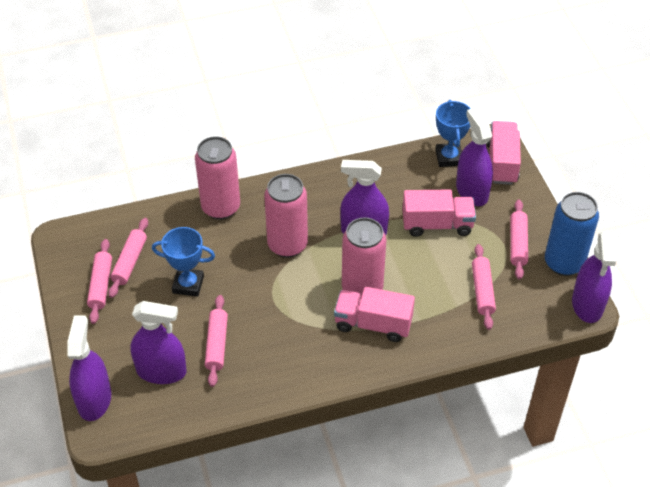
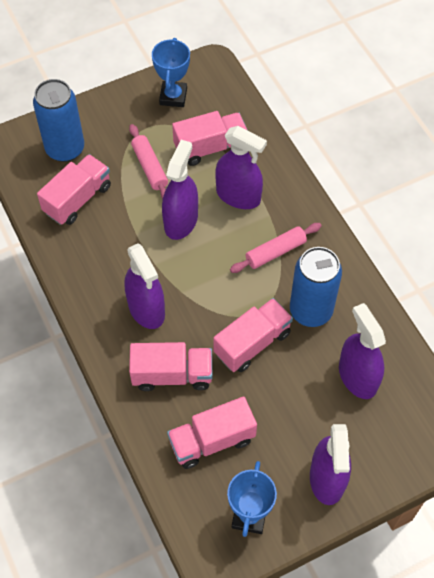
blue can: [545,192,599,276] = 1 -> [33,79,84,162] [290,247,342,327] = 2
pink can: [195,136,240,220] [264,174,308,258] [342,218,387,297] = 3 -> none = 0
pink rolling pin: [87,239,112,324] [108,218,148,298] [205,295,228,387] [472,244,496,330] [510,199,528,280] = 5 -> [129,124,168,199] [230,223,322,273] = 2
pink truck: [334,287,415,342] [403,189,476,237] [486,121,521,185] = 3 -> [37,154,111,225] [129,342,213,391] [167,396,257,469] [172,111,248,166] [213,298,293,372] = 5

